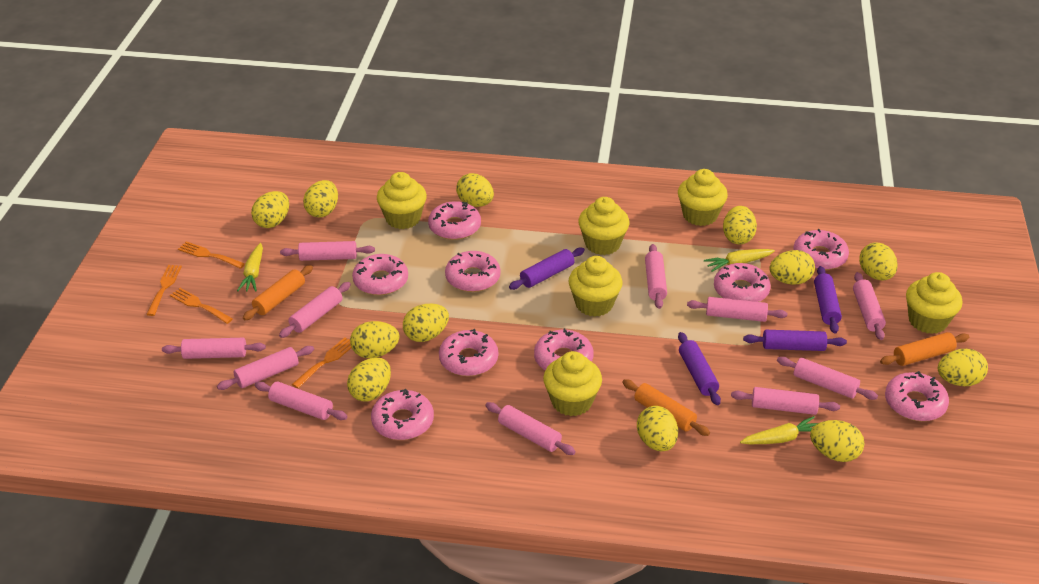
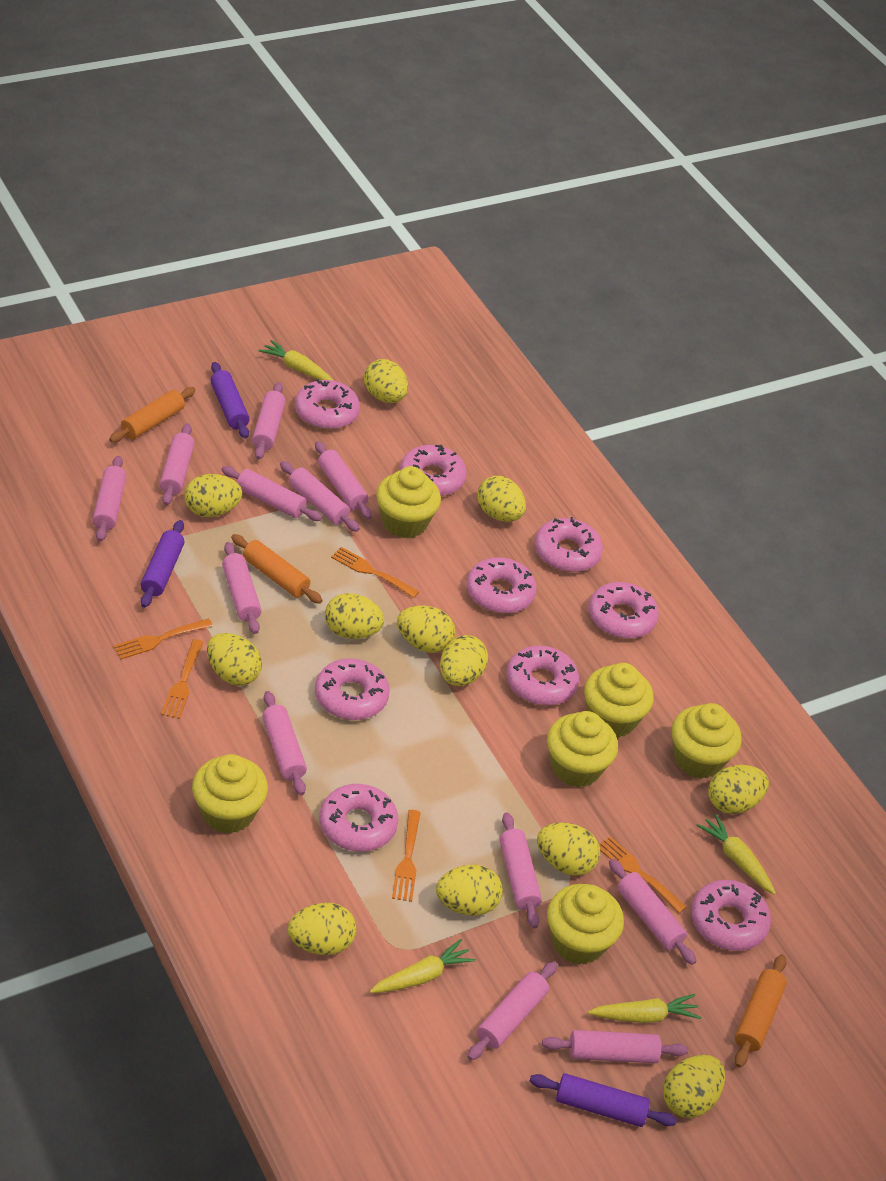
orange fork: [146,265,182,316] [170,288,233,324] [178,241,245,269] [292,337,352,388] = 4 -> [113,619,213,659] [161,639,204,719] [331,547,419,598] [392,810,421,902] [599,836,686,913] = 5
pink rolling pin: [162,338,266,359] [217,346,314,390] [255,382,348,420] [279,282,351,338] [280,241,375,261] [485,402,576,455] [645,244,667,309] [687,297,787,322] [731,387,840,415] [777,357,878,400] [853,272,886,340] = 11 -> [93,456,126,542] [160,423,194,505] [221,466,322,521] [222,542,261,634] [252,382,286,459] [262,691,307,795] [280,461,360,532] [315,441,372,519] [468,961,557,1061] [499,812,542,928] [542,1030,688,1063] [609,859,697,965] = 12
purple rolling pin: [509,247,585,290] [678,332,721,405] [743,330,847,351] [814,266,842,333] = 4 -> [141,520,184,608] [210,362,250,439] [530,1073,677,1127] = 3
yellow carrot: [237,243,263,292] [704,249,775,272] [740,416,818,444] = 3 -> [259,340,334,381] [370,939,476,993] [588,994,701,1023] [696,814,776,895] = 4

